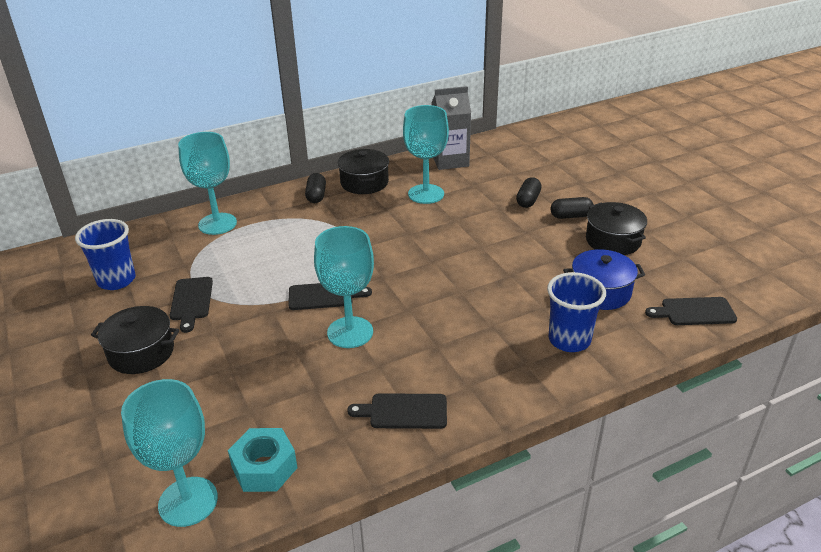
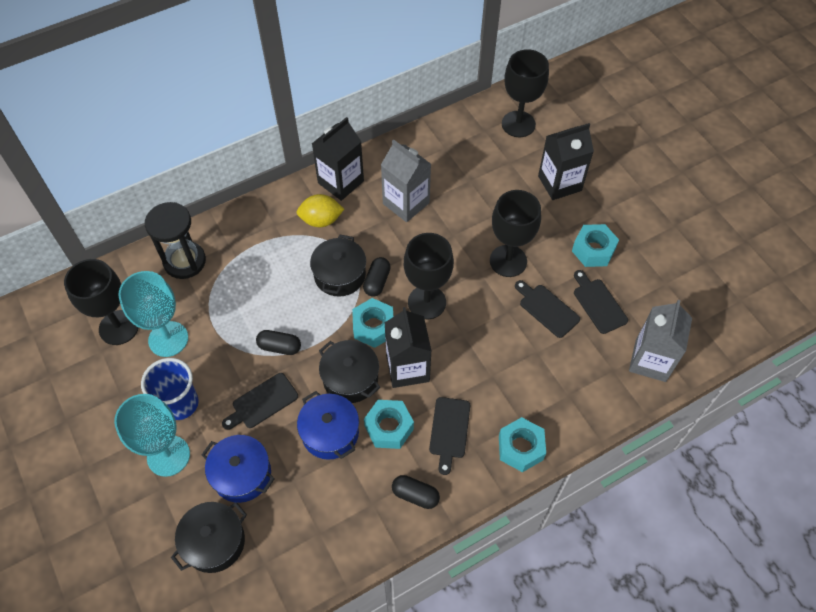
black carton: none = 0 -> [312,117,364,201] [385,307,431,388] [538,123,594,200] = 3
black goblet: none = 0 -> [64,259,139,345] [404,233,454,319] [490,190,541,277] [502,49,549,137] = 4
black hourglass: none = 0 -> [145,202,206,279] = 1
blue cup: [75,219,136,290] [547,272,606,352] = 2 -> [141,358,199,420] = 1
blue pot: [563,249,645,310] = 1 -> [202,435,275,503] [297,391,359,460] = 2
grey carton: [431,86,471,170] = 1 -> [381,139,431,222] [629,300,692,382] = 2
turquoise goblet: [121,379,218,527] [178,132,237,235] [314,226,374,348] [403,105,449,204] = 4 -> [114,394,190,477] [119,271,188,357] = 2
turquoise nut: [228,428,298,492] = 1 -> [352,298,393,348] [364,400,414,449] [499,417,546,472] [572,224,619,267] = 4
yellow lemon: none = 0 -> [296,194,344,227] = 1

